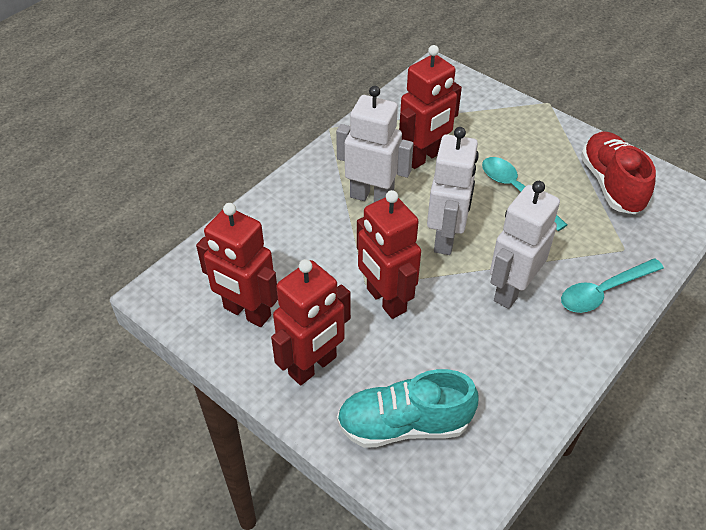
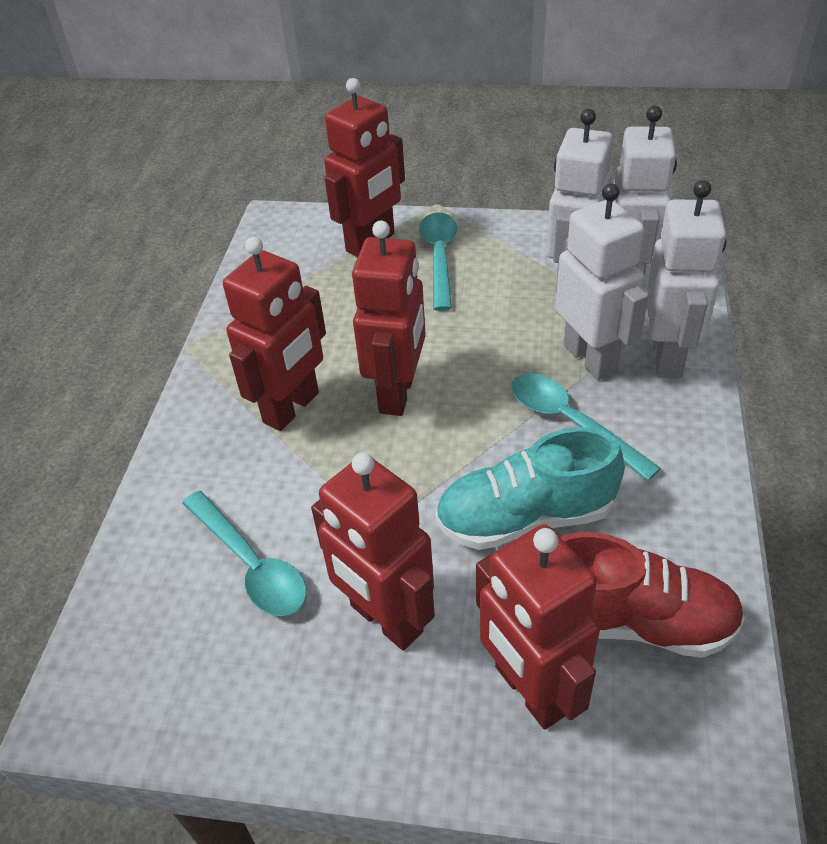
red robot: [196,203,278,327] [271,259,351,385] [357,190,421,319] [399,45,462,169] = 4 -> [223,237,326,431] [311,452,435,650] [324,78,405,257] [352,220,426,416] [476,524,600,729] = 5
turquoise spoon: [482,157,567,231] [561,258,664,313] = 2 -> [182,491,307,616] [419,212,457,311] [511,373,661,481] = 3
white robot: [336,86,413,202] [427,127,479,255] [490,181,560,309] = 3 -> [546,109,613,292] [555,183,648,380] [614,106,677,276] [646,180,726,378] = 4

